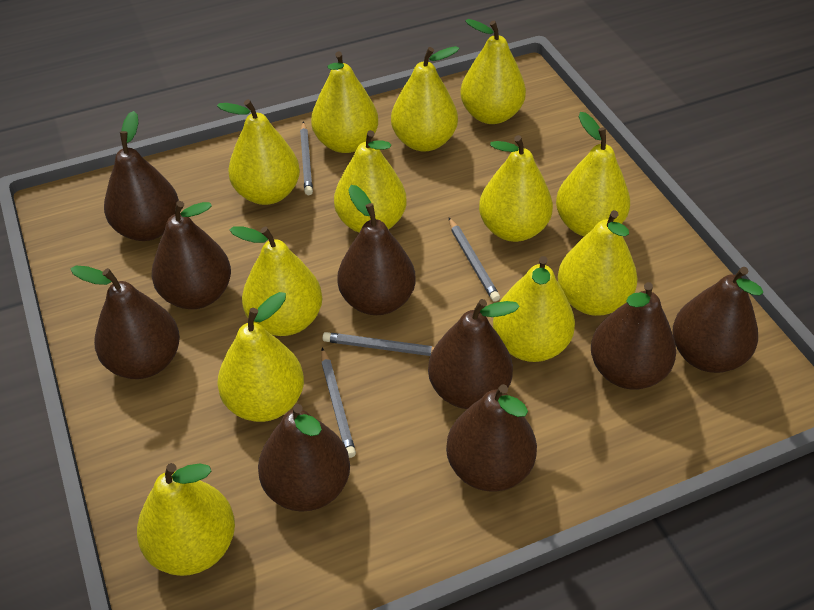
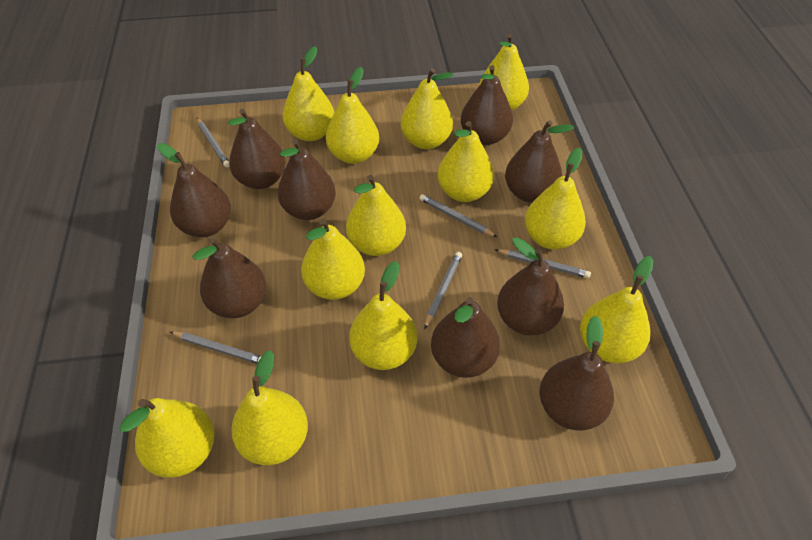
grey pencil: [300,122,313,195] [321,348,356,458] [323,332,434,356] [449,218,500,302] = 4 -> [170,332,262,364] [197,118,230,167] [419,194,497,237] [424,252,462,329] [495,249,591,278] = 5

